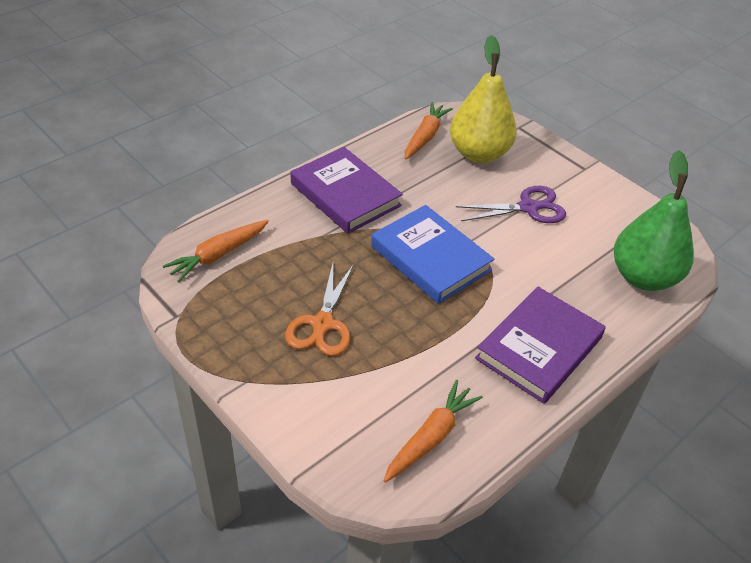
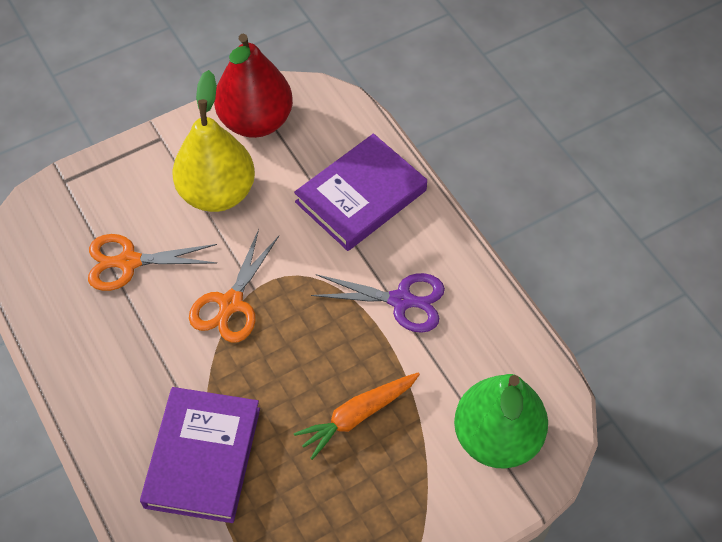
blue book: [371,205,494,304] = 1 -> none = 0
orange carrot: [163,220,269,282] [384,380,483,483] [405,102,453,160] = 3 -> [294,372,420,460] = 1
orange scissors: [285,264,354,356] = 1 -> [88,234,217,291] [189,229,279,343] = 2
red pear: none = 0 -> [214,33,293,138] = 1

